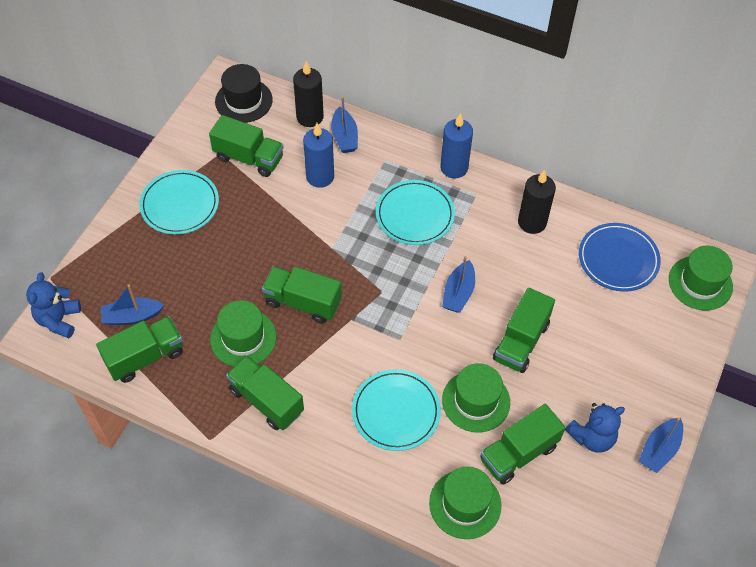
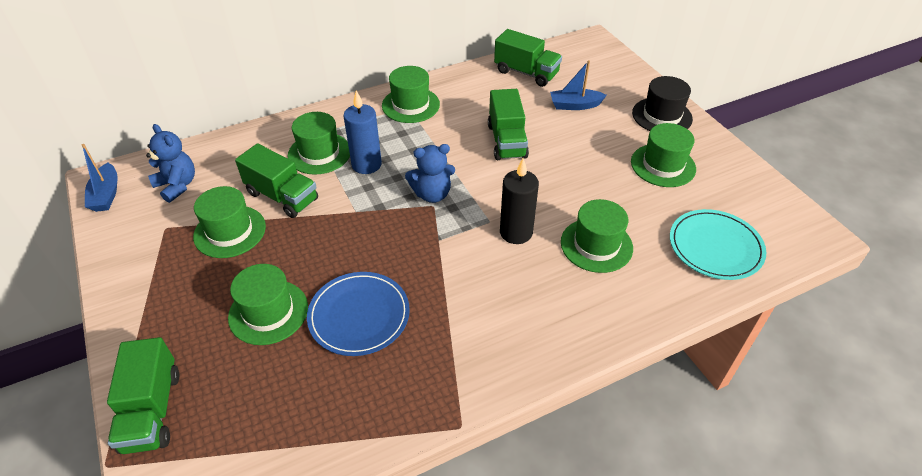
black candle: [293,61,324,127] [518,170,556,234] = 2 -> [500,158,539,244] = 1
blue boat: [101,285,164,325] [331,97,358,153] [442,256,475,313] [639,417,683,473] = 4 -> [82,144,118,212] [550,60,607,110] = 2
blue candle: [303,123,334,188] [440,113,473,178] = 2 -> [343,90,382,174] = 1
green hat: [210,300,276,367] [429,467,501,539] [442,363,510,432] [669,246,733,310] = 4 -> [193,186,266,258] [228,264,308,345] [288,112,350,175] [382,66,440,123] [561,199,633,273] [631,123,696,187] = 6
green truck: [96,316,183,383] [209,115,284,177] [226,355,304,430] [262,266,342,323] [480,404,565,485] [493,288,555,373] = 6 -> [107,337,179,454] [235,143,318,218] [488,89,529,160] [494,29,562,87] = 4
turquoise plate: [139,170,219,235] [352,369,441,451] [376,180,455,245] = 3 -> [670,209,766,280] = 1

